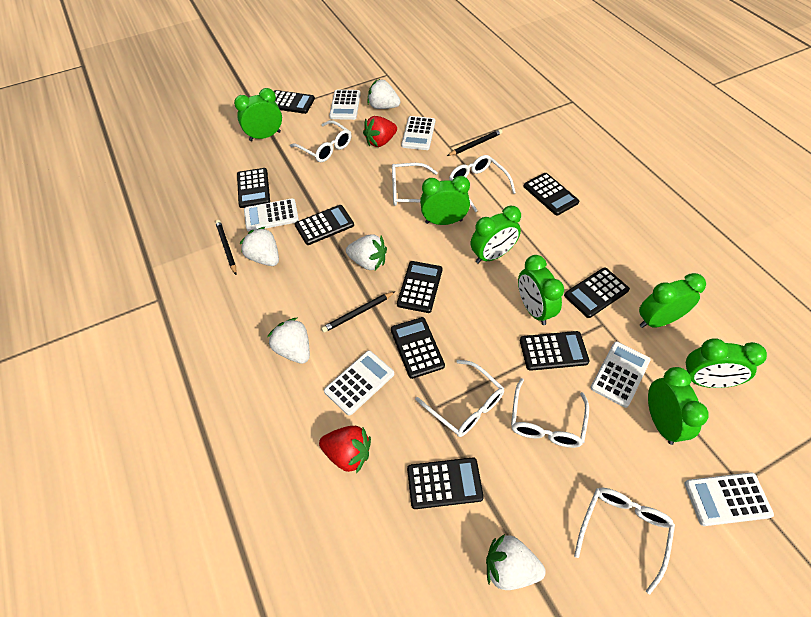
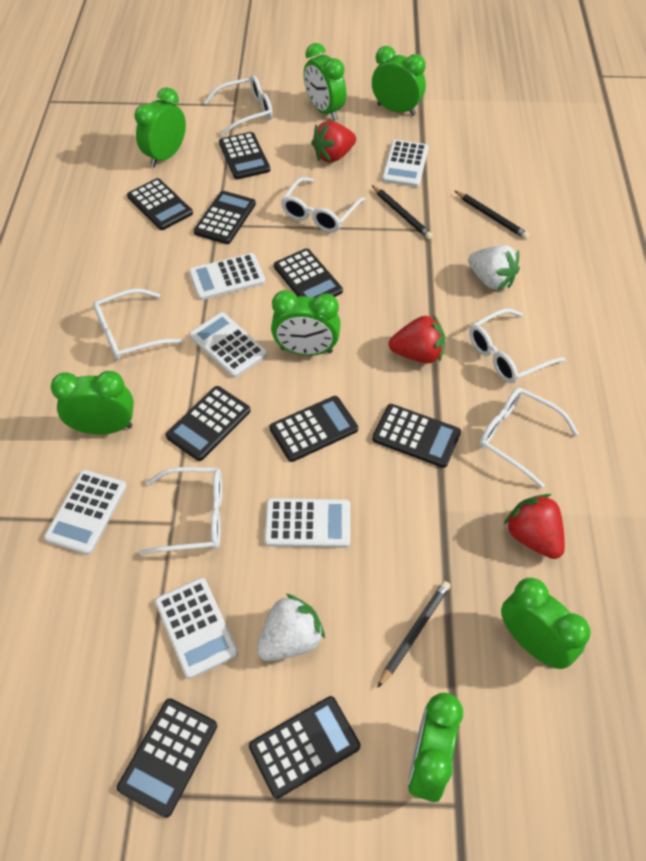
red strawberry: [319,426,371,474] [363,116,397,147] = 2 -> [311,121,356,163] [389,314,445,363] [504,494,565,559] = 3
white strawberry: [240,226,279,266] [267,318,310,364] [346,234,387,271] [367,79,401,109] [486,534,546,590] = 5 -> [257,593,325,661] [468,245,520,291] = 2

